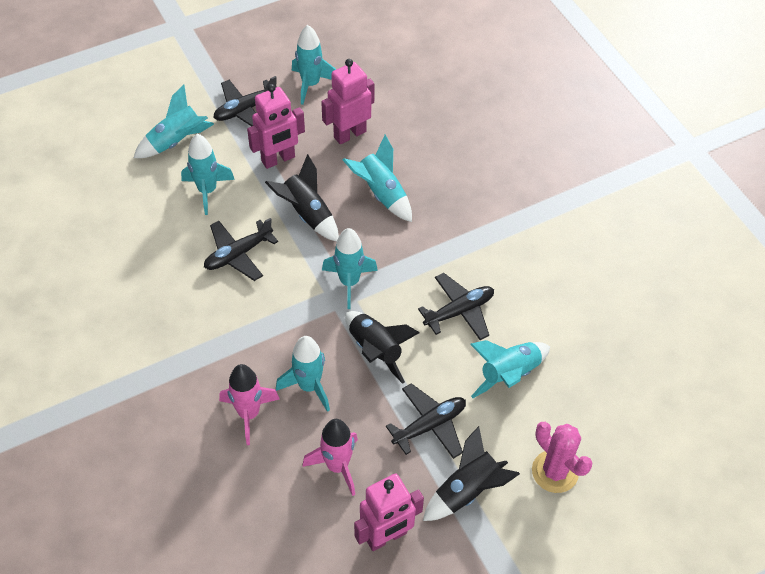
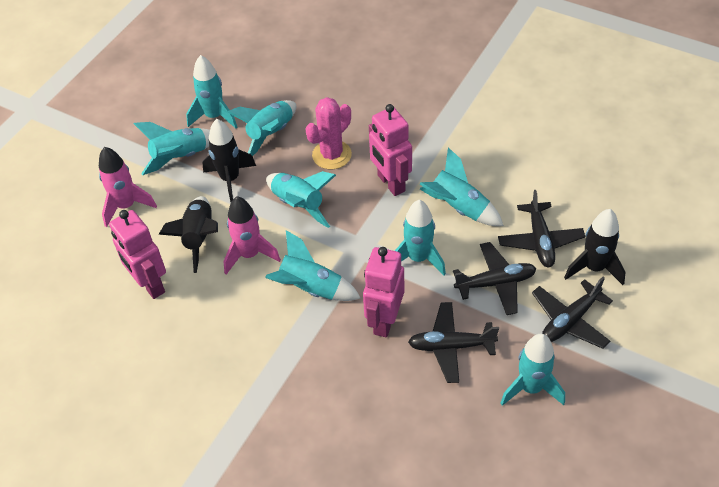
turquoise rocket: [134,85,214,158] [181,134,235,215] [276,336,330,412] [292,25,336,105] [322,228,378,309] [343,135,412,222] [470,340,550,398] = 7 -> [134,122,210,175] [186,55,237,129] [227,100,296,156] [265,230,361,301] [266,171,336,228] [395,200,446,275] [420,147,504,226] [500,334,565,406] = 8

